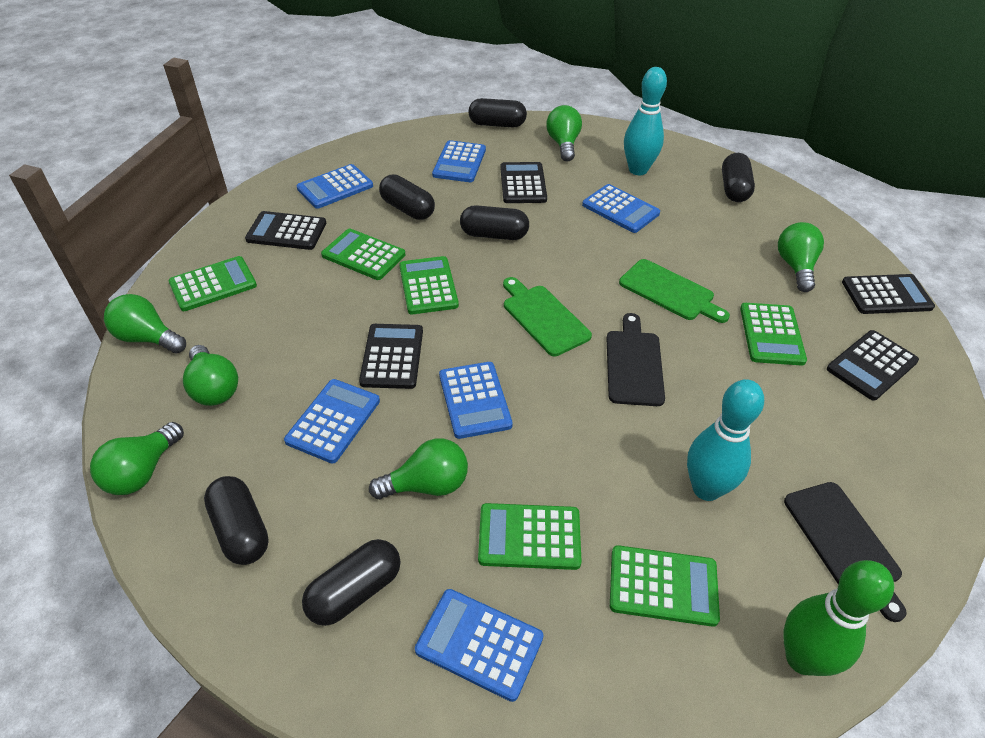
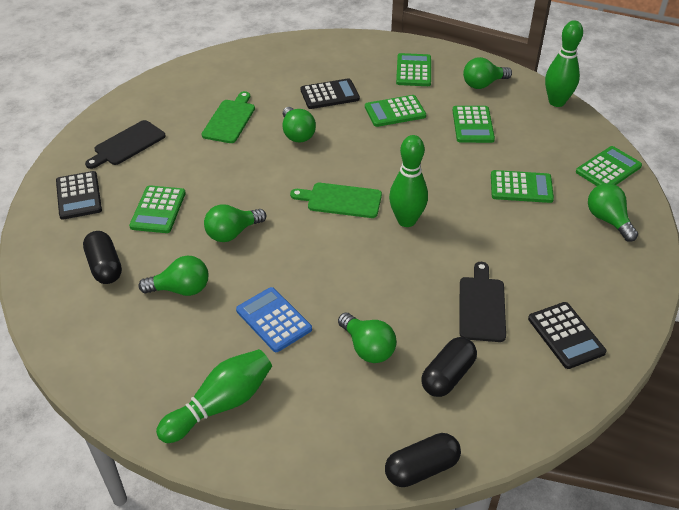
black calculator: [245,211,326,250] [359,324,423,389] [500,162,547,203] [827,330,919,401] [842,274,935,314] = 5 -> [56,171,102,220] [301,78,360,109] [528,302,606,369] = 3
black capsule: [204,476,269,565] [302,539,401,626] [379,174,435,220] [460,205,529,240] [469,98,527,127] [722,153,755,202] = 6 -> [83,231,122,284] [385,433,461,487] [421,337,477,397] = 3
blue calculator: [284,379,380,463] [297,164,373,209] [415,589,544,702] [432,140,486,182] [439,362,513,439] [582,184,660,233] = 6 -> [236,287,312,352] = 1
green bowling pin: [783,560,894,676] = 1 -> [156,349,272,443] [389,135,428,227] [545,20,583,107] = 3
turquoise bowling pin: [624,67,667,175] [687,379,764,501] = 2 -> none = 0

